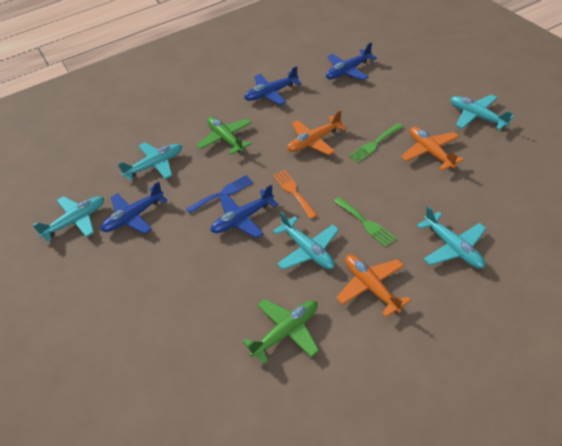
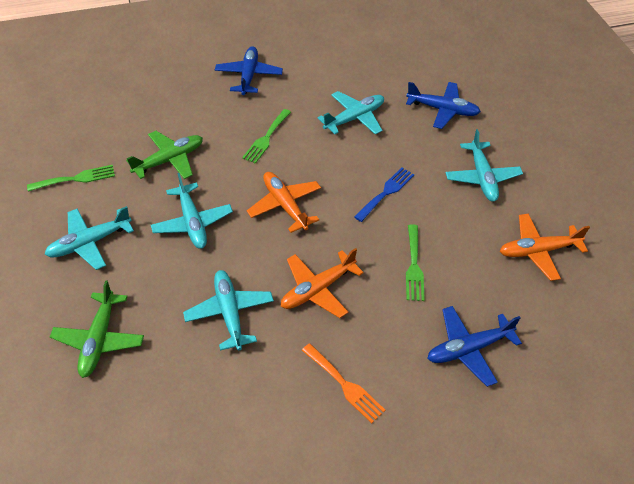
blue plane: [100,181,168,234] [211,185,279,238] [244,66,301,105] [326,42,377,80] = 4 -> [215,46,283,95] [406,82,481,129] [427,306,522,387] = 3
green fork: [334,197,396,247] [349,123,404,162] = 2 -> [27,165,115,192] [242,109,291,164] [406,224,425,301] = 3

